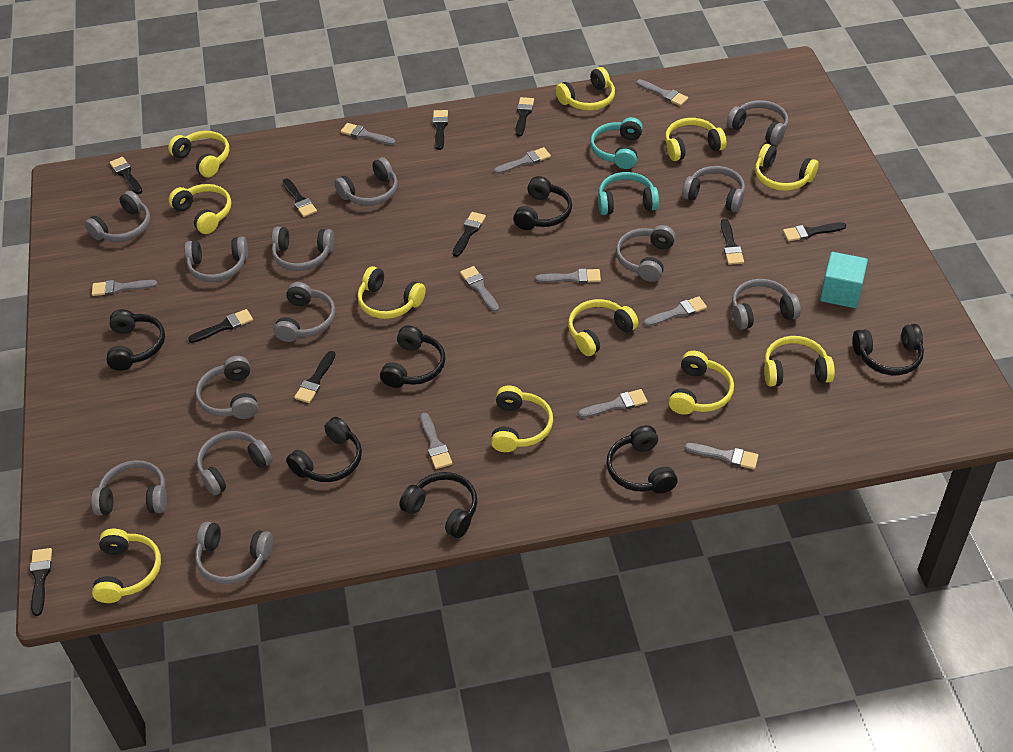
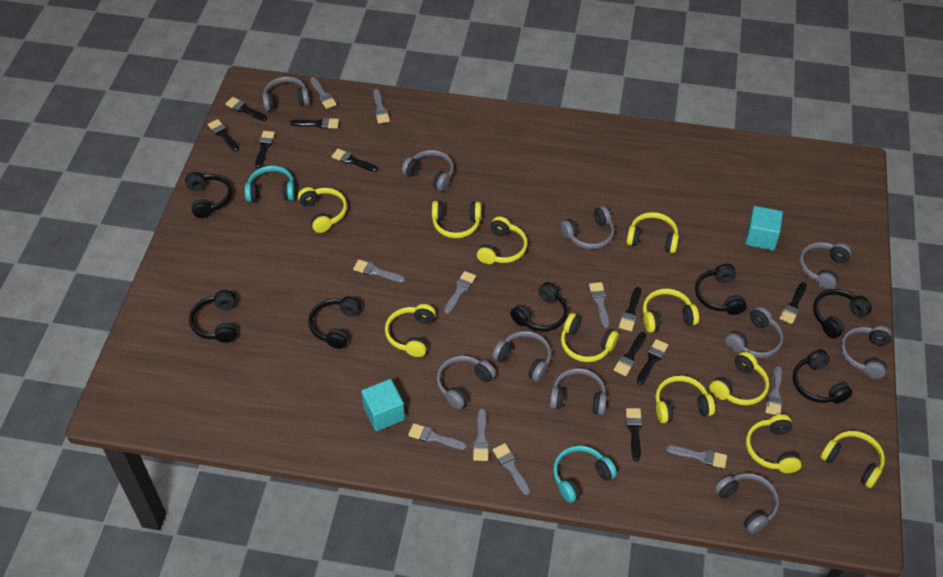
grey headphones: [85,191,150,242] [91,460,167,515] [184,236,248,282] [195,521,273,584] [196,356,258,419] [197,431,272,496] [272,227,335,271] [274,282,336,342] [334,157,398,206] [616,225,676,282] [682,166,745,212] [727,100,789,145] [732,279,801,330] = 13 -> [262,76,310,111] [402,150,454,191] [436,355,496,410] [492,331,552,382] [550,368,607,415] [560,206,615,249] [715,473,779,534] [725,306,783,358] [799,242,852,290] [840,325,892,379] = 10
turquoise cube: [820,252,868,308] = 1 -> [361,379,405,431] [745,206,783,250] = 2

